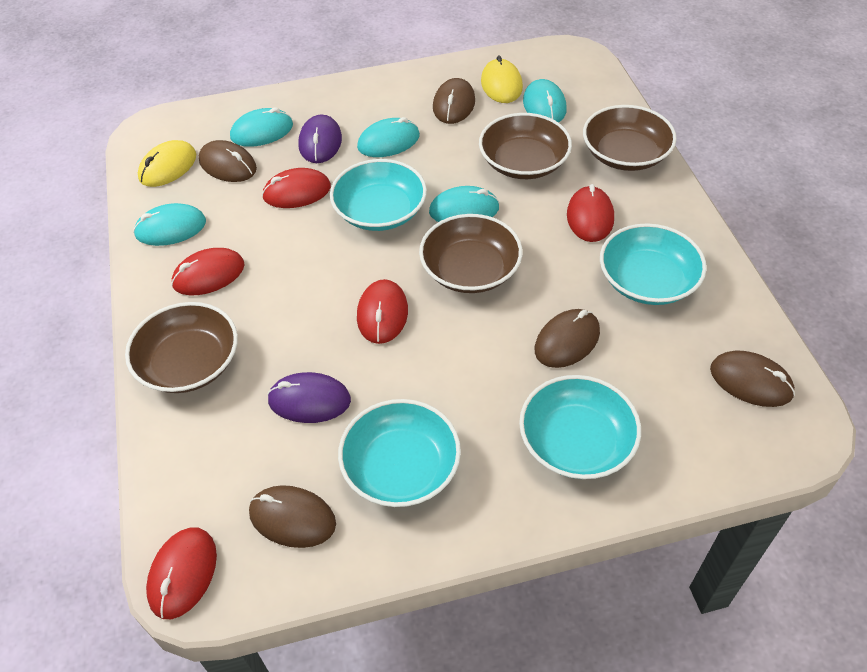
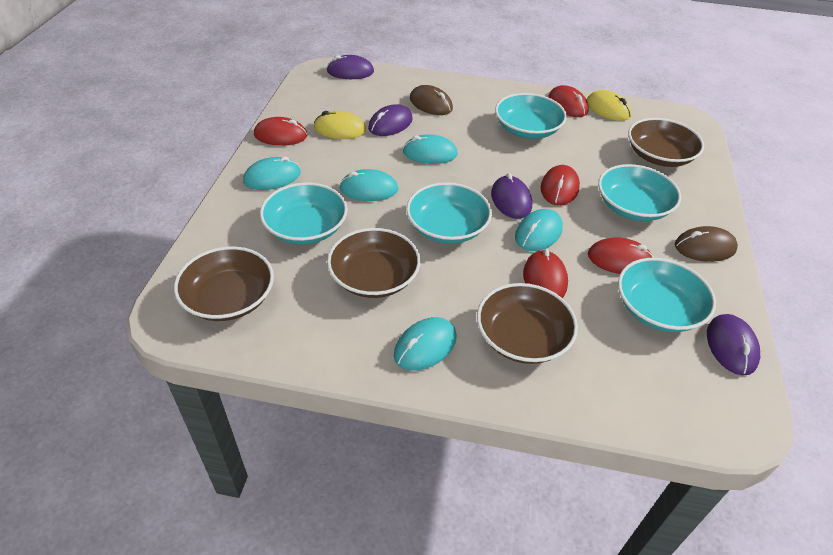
brown mouse: [199,140,257,182] [249,485,336,548] [433,78,475,124] [535,309,600,368] [710,350,795,407] = 5 -> [410,85,453,115] [675,226,738,262] = 2
purple mouse: [267,372,351,423] [298,114,342,163] = 2 -> [327,55,374,79] [368,104,413,136] [491,173,532,219] [707,314,760,375] = 4
turquoise bowl: [330,159,427,231] [338,399,461,507] [519,375,641,479] [600,223,707,305] = 4 -> [260,182,348,245] [406,182,492,244] [495,93,567,139] [598,164,681,221] [618,258,716,332] = 5

